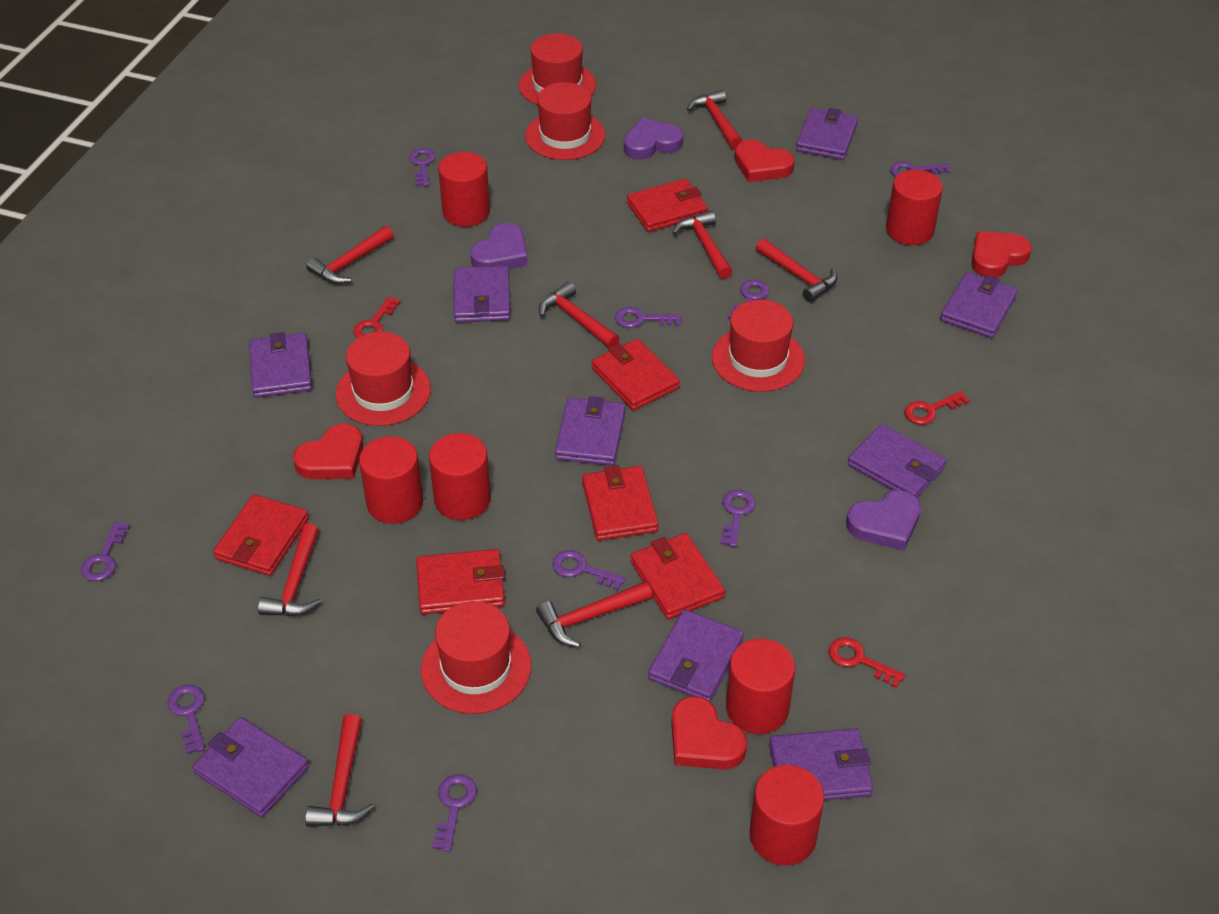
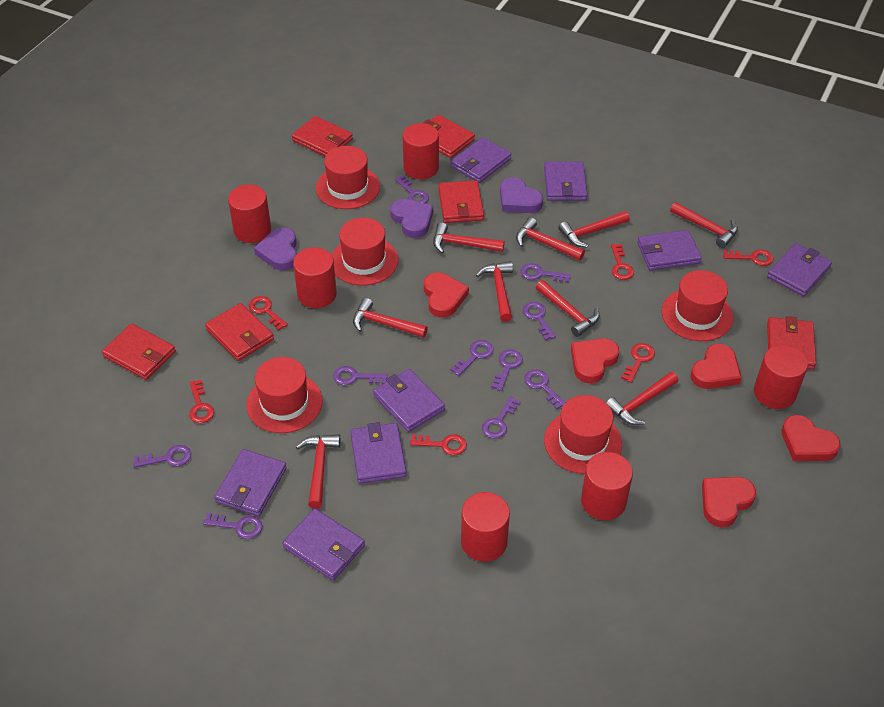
purple key: [81,522,130,581] [167,685,205,754] [409,148,436,186] [432,774,477,852] [552,550,626,591] [615,307,681,328] [720,490,755,547] [728,280,769,319] [890,162,951,177] = 9 -> [133,445,191,468] [203,513,262,539] [333,366,388,385] [395,175,429,203] [450,340,494,376] [482,396,521,439] [491,350,523,391] [521,263,571,283] [523,302,556,340] [524,369,566,409] = 10
purple wallet: [192,717,309,817] [249,332,312,398] [454,266,510,322] [555,396,626,466] [648,609,744,702] [769,728,873,800] [796,108,858,160] [848,424,947,498] [940,272,1018,338] = 9 -> [214,449,287,516] [283,508,365,581] [350,422,407,484] [373,369,445,432] [451,137,511,183] [544,161,588,201] [637,230,702,271] [767,243,832,296] = 8
red hammer: [258,523,321,616] [305,714,375,827] [306,226,394,284] [536,581,653,647] [539,282,620,348] [672,210,733,279] [687,90,742,149] [756,239,837,303] = 8 -> [296,435,340,508] [353,298,428,338] [433,222,505,253] [476,261,513,322] [516,217,585,260] [536,280,600,337] [558,211,630,248] [606,372,678,425] [670,202,738,248] = 9
red heart: [293,424,363,479] [671,696,747,770] [735,140,795,182] [972,231,1032,278] = 4 -> [424,272,469,318] [571,338,619,383] [691,344,742,389] [702,477,756,528] [781,415,841,461] = 5
red key: [353,297,401,338] [829,637,905,688] [905,391,970,425] = 3 -> [189,380,214,423] [249,296,288,331] [410,434,467,455] [611,244,634,280] [621,343,655,383] [723,250,773,266] = 6

